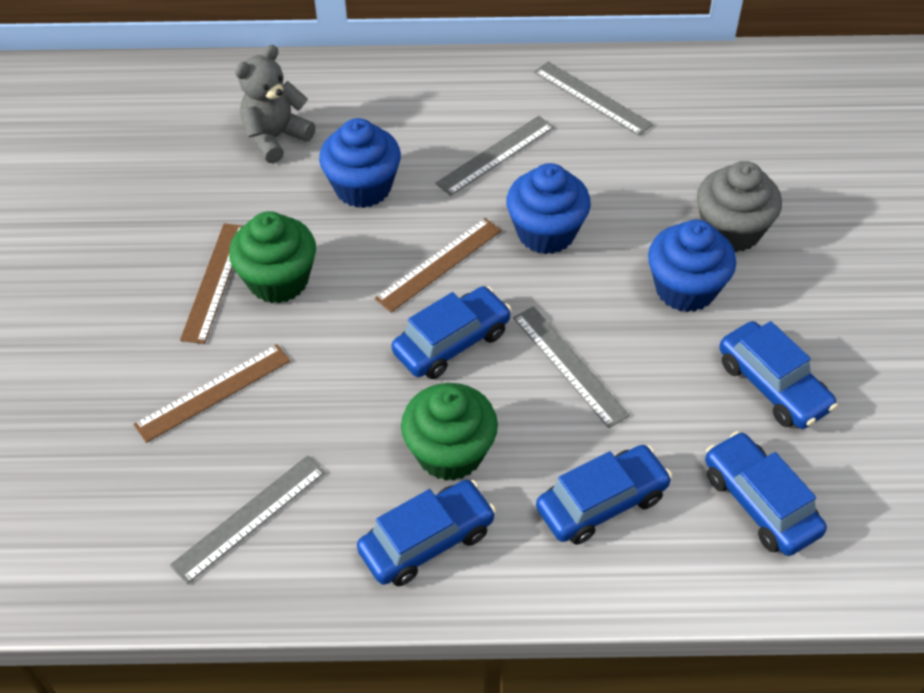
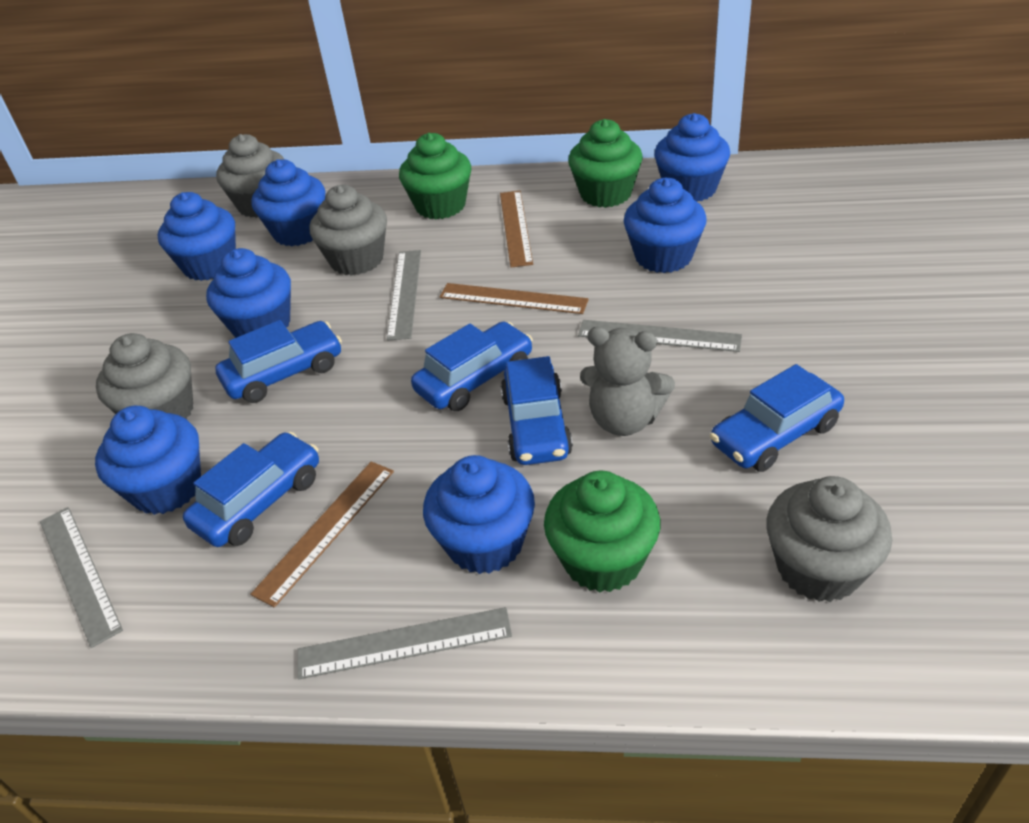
blue cupcake: [319,118,401,208] [506,163,591,254] [648,220,736,312] = 3 -> [95,406,201,515] [158,192,236,281] [206,248,291,338] [251,159,325,246] [423,455,535,574] [624,178,707,273] [654,113,730,202] = 7
green cupcake: [229,211,316,303] [401,383,498,481] = 2 -> [399,133,471,219] [544,471,660,593] [568,119,643,208] = 3
grey cupcake: [697,161,782,252] = 1 -> [96,333,193,419] [216,134,284,218] [310,185,387,276] [766,476,892,602] = 4

